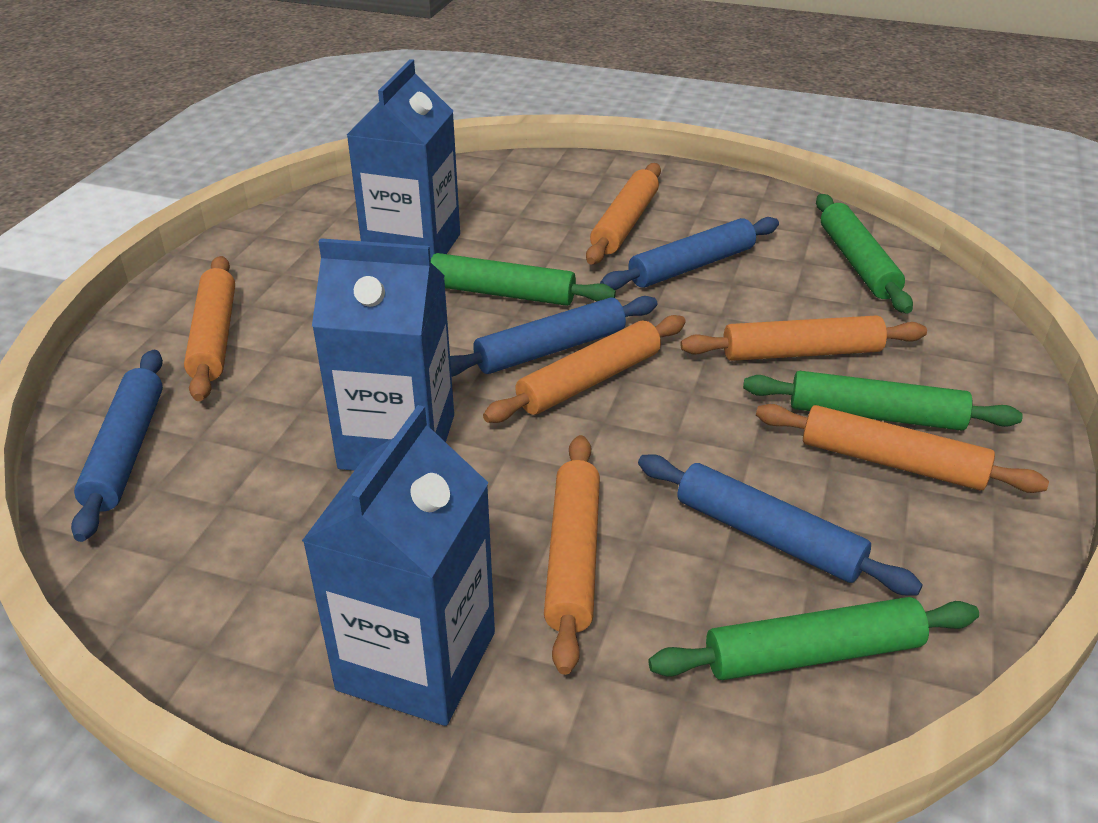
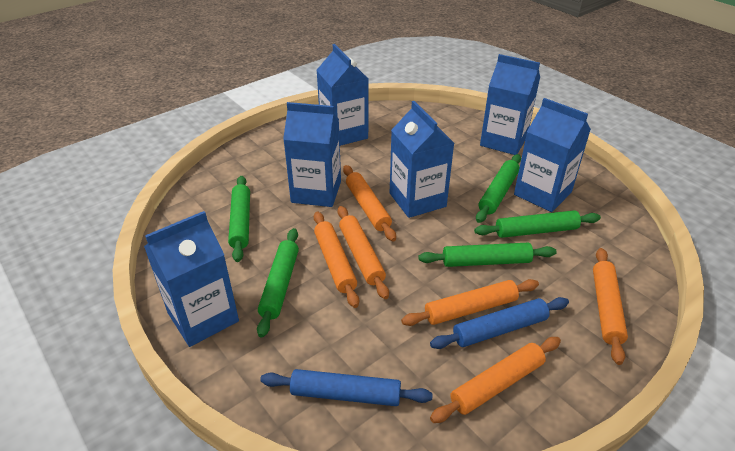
blue carton: [302,405,495,726] [312,238,454,471] [347,59,460,259] = 3 -> [144,211,239,347] [283,102,341,207] [317,44,368,146] [390,101,454,218] [480,54,540,155] [514,98,591,212] = 6
blue rolling pin: [71,350,163,542] [450,296,657,377] [600,217,779,290] [638,454,923,595] = 4 -> [260,369,433,406] [430,297,569,349] = 2
green rolling pin: [431,253,616,306] [649,597,979,680] [743,371,1023,431] [816,194,913,314] = 4 -> [228,176,250,262] [257,228,299,338] [419,243,557,267] [474,210,601,238] [476,154,521,223] = 5

